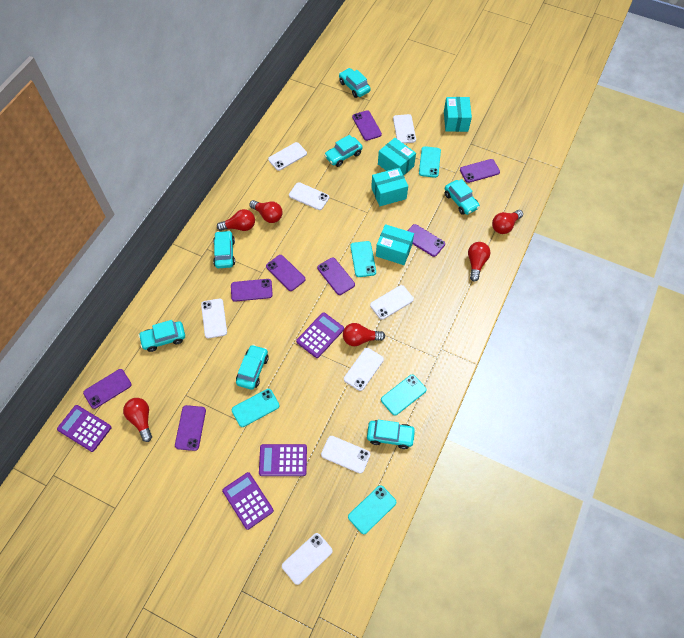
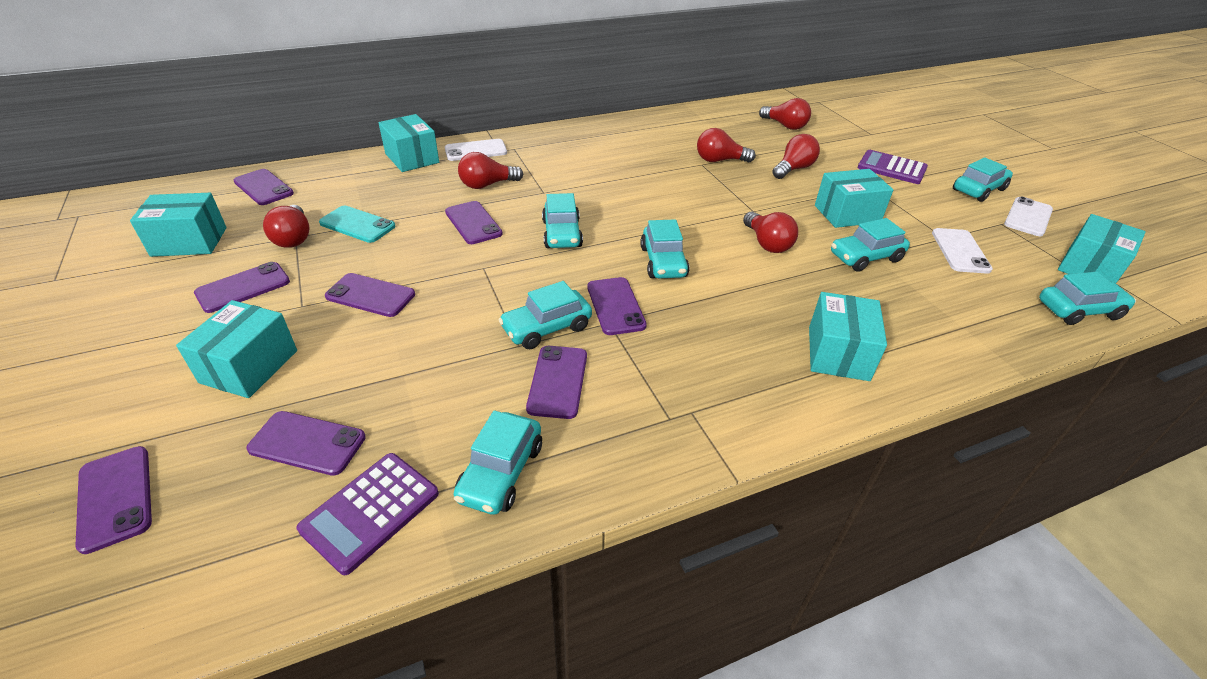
purple calculator: [57,405,112,452] [222,472,274,530] [259,444,307,476] [296,312,344,358] = 4 -> [296,453,439,575] [858,150,928,184] = 2
turquoise box: [371,168,408,206] [376,224,414,265] [378,138,416,175] [444,97,472,132] = 4 -> [130,193,227,257] [176,300,297,398] [378,114,439,172] [809,292,887,381] [815,169,893,228] [1058,214,1146,283] = 6
turquoise phone: [232,389,280,427] [348,485,396,534] [350,241,376,277] [381,375,426,416] [419,146,441,178] = 5 -> [319,206,395,243] = 1
white phone: [201,298,227,339] [268,142,307,171] [282,533,333,585] [289,182,329,210] [321,436,370,474] [344,348,384,391] [370,285,414,320] [393,114,416,143] = 8 -> [445,139,507,161] [932,228,993,273] [1004,197,1053,236] = 3

